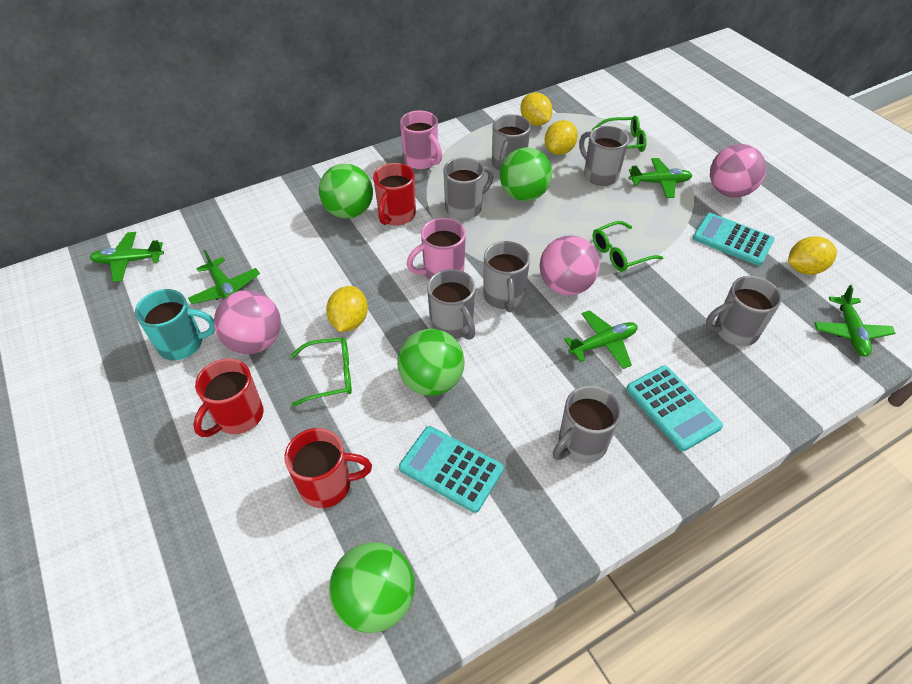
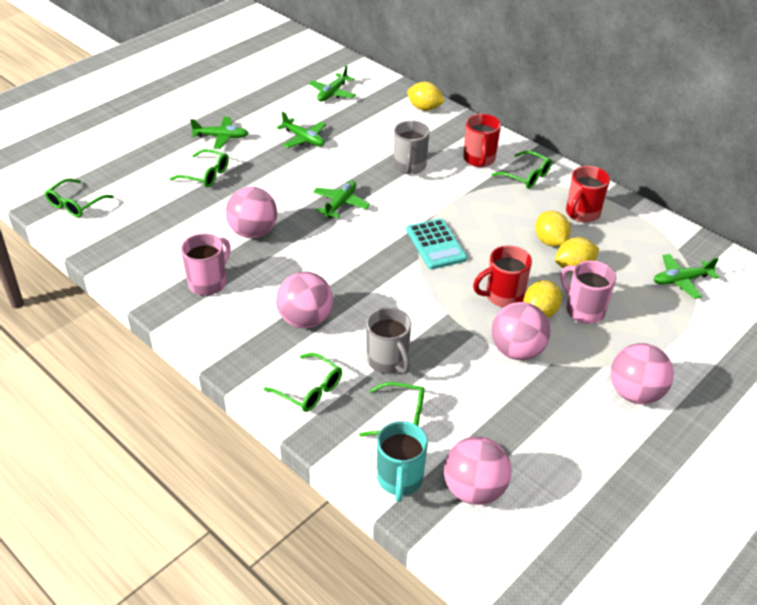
green ball: [319,164,373,219] [329,542,415,633] [397,329,465,396] [500,147,552,201] = 4 -> none = 0
green glasses: [290,337,352,407] [592,116,647,152] [593,221,664,271] = 3 -> [45,178,114,217] [170,149,229,187] [264,353,342,412] [359,382,424,437] [492,151,552,189] = 5
grey mug: [427,269,475,340] [443,157,494,220] [483,241,530,312] [492,114,531,171] [553,386,621,463] [579,126,629,186] [706,276,782,346] = 7 -> [366,307,411,374] [394,120,429,174] = 2
pink ball: [214,290,281,354] [540,235,600,295] [710,144,766,198] = 3 -> [226,187,277,238] [276,272,333,328] [444,436,511,505] [491,302,551,360] [610,343,674,404] = 5
turquoise calculator: [399,426,504,513] [626,366,723,451] [693,213,775,266] = 3 -> [406,218,467,269] = 1

